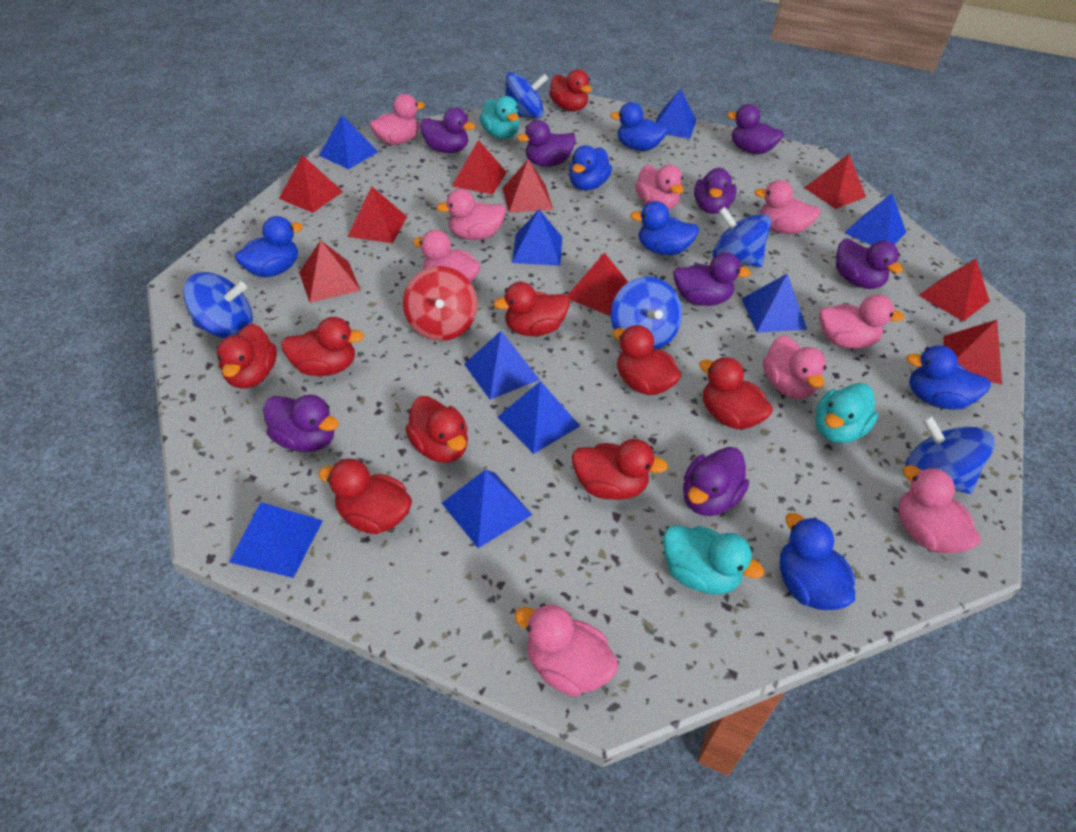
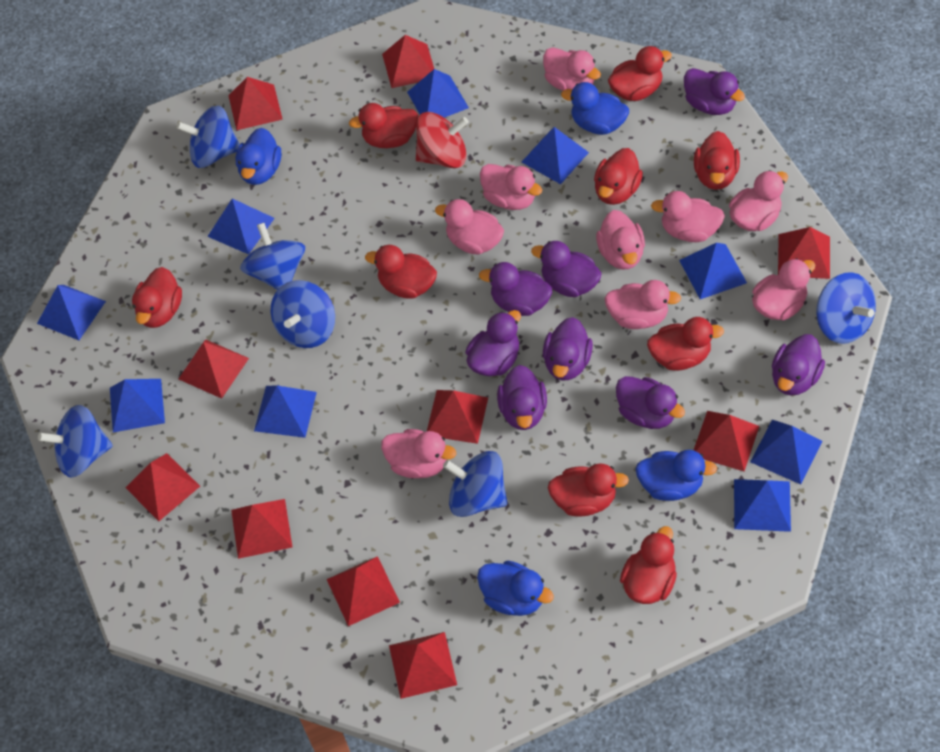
blue duck: [235,216,303,277] [569,145,612,190] [610,102,669,151] [630,201,699,255] [780,513,855,610] [906,345,991,410] = 6 -> [236,128,281,185] [477,561,554,616] [561,82,629,135] [635,450,717,501] = 4
blue spinning top: [183,272,253,338] [505,72,548,119] [611,277,682,349] [713,207,771,267] [905,415,995,494] = 5 -> [38,405,113,477] [176,105,240,168] [240,223,305,290] [271,280,335,348] [443,451,507,517] [816,272,876,344] = 6
red pyramid: [279,155,343,213] [299,240,361,303] [347,186,407,243] [452,140,507,195] [503,159,553,213] [567,252,628,316] [804,154,866,209] [918,259,990,321] [944,320,1002,385] = 9 -> [126,453,200,521] [179,340,249,399] [228,77,283,130] [231,499,292,559] [327,556,400,626] [382,35,434,88] [389,632,457,699] [427,390,488,444] [694,411,759,471] [778,227,830,279] = 10
turquoise duck: [479,96,519,139] [663,525,764,594] [815,383,878,443] = 3 -> none = 0

